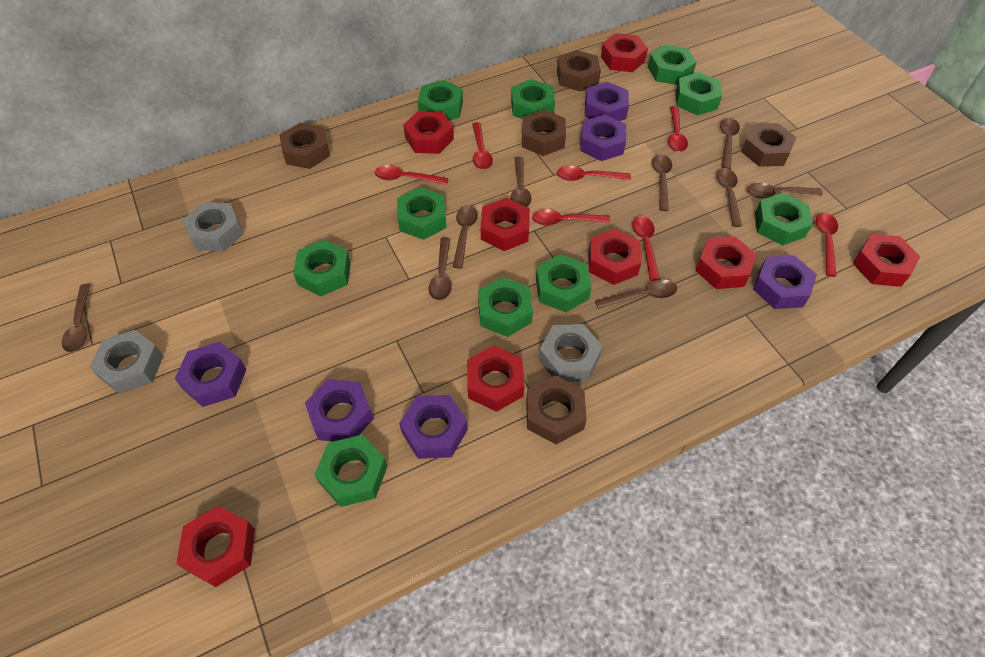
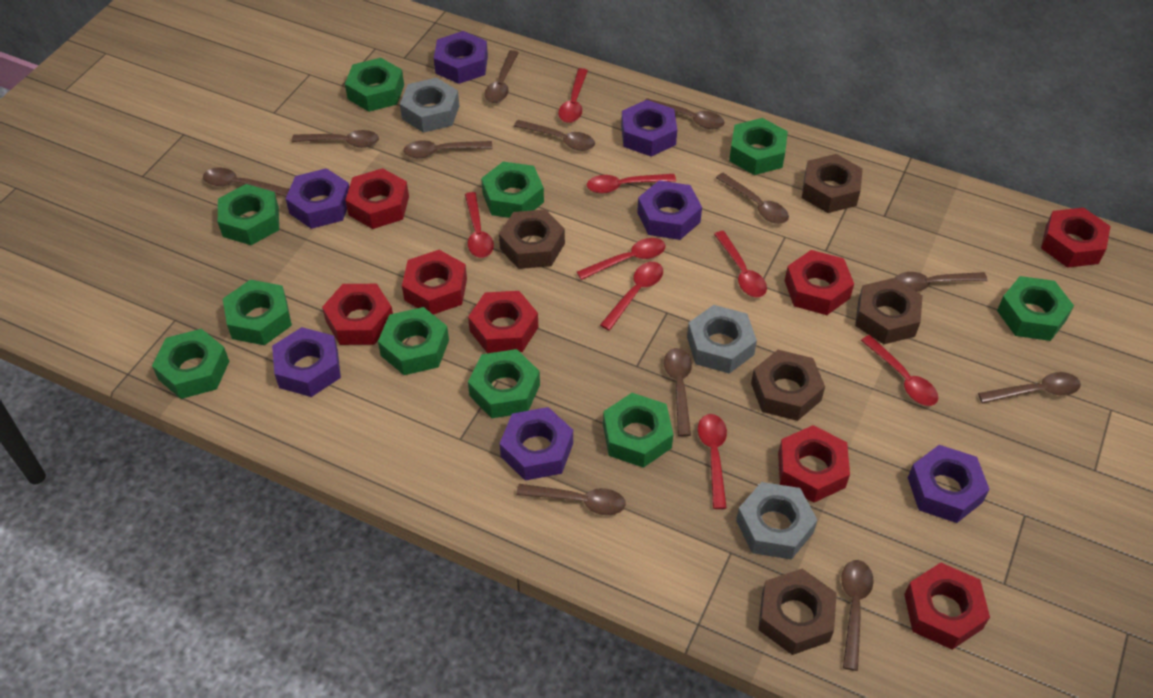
brown spoon: [62,284,91,352] [429,237,452,300] [453,205,478,269] [510,157,531,207] [595,279,677,309] [652,154,672,211] [716,168,742,227] [720,118,740,169] [747,183,823,198] = 9 -> [203,167,289,197] [292,130,379,148] [404,140,493,158] [484,50,519,103] [514,120,595,151] [516,484,626,515] [645,98,725,129] [664,348,692,436] [716,173,789,224] [841,560,874,671] [895,272,988,292] [978,372,1081,403] = 12
purple nut: [175,342,247,407] [305,379,374,442] [399,395,468,459] [580,115,626,161] [585,82,629,121] [753,255,817,309] = 6 -> [272,327,341,397] [285,168,349,229] [434,31,488,84] [500,407,573,481] [621,100,677,157] [637,180,702,240] [908,445,990,523] = 7
red spoon: [375,165,449,185] [472,122,493,170] [532,209,610,226] [557,166,631,181] [632,216,660,281] [668,106,688,152] [816,213,838,277] = 7 -> [465,192,494,258] [558,68,588,123] [577,238,666,280] [587,174,676,194] [600,262,663,331] [698,414,727,509] [714,231,767,297] [861,335,938,406] = 8

